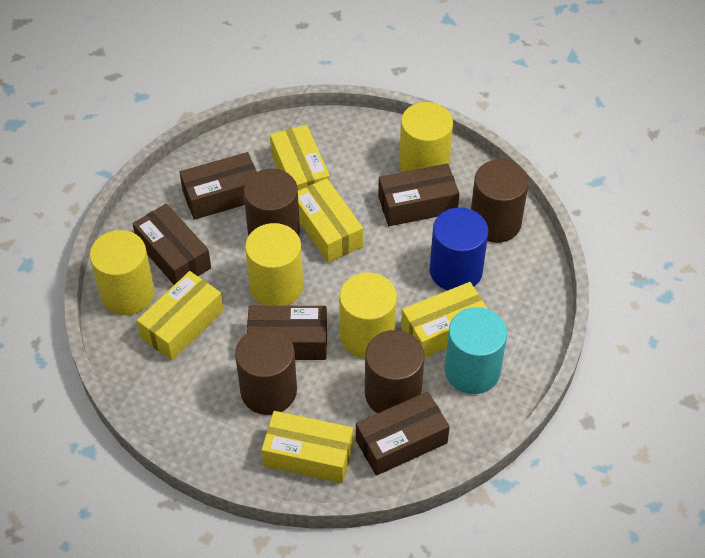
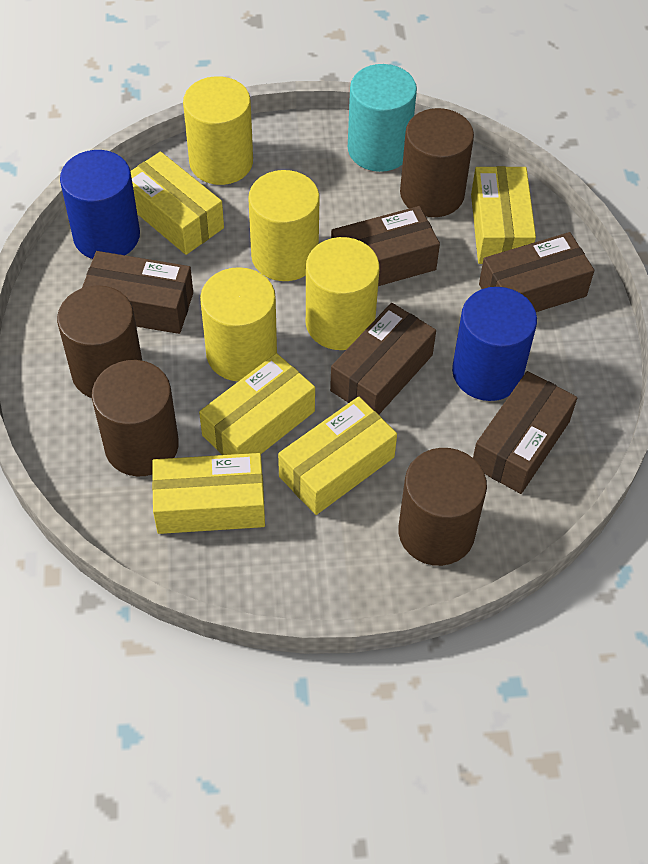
blue cylinder: [430,207,488,290] = 1 -> [60,150,140,259] [452,287,537,401] = 2

